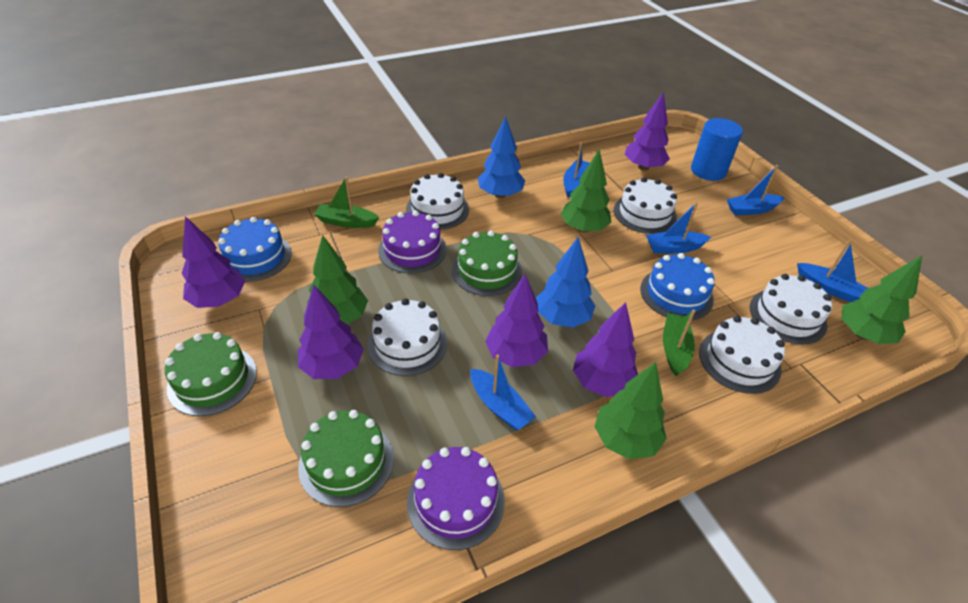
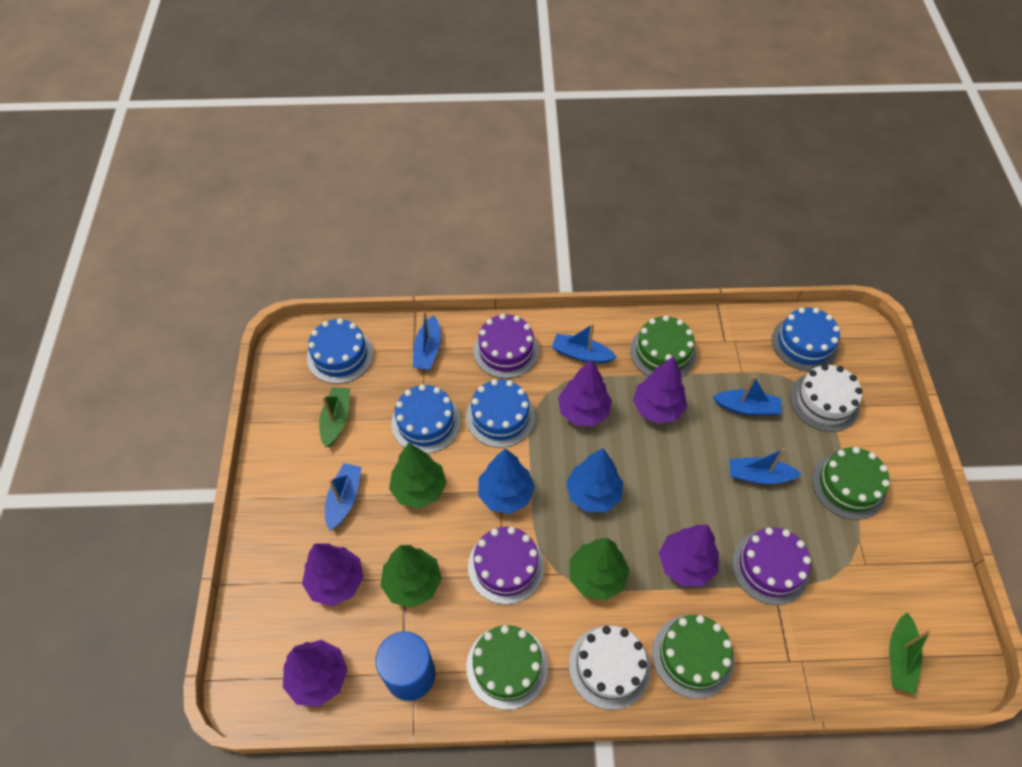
blue cake: [218,217,292,282] [640,253,715,321] = 2 -> [307,318,373,384] [391,384,461,454] [466,379,535,448] [772,307,840,371] = 4
green cake: [165,332,257,416] [298,410,394,507] [452,230,522,296] = 3 -> [466,625,548,710] [630,315,696,377] [652,615,734,699] [812,447,890,520] = 4
green tree: [307,235,368,324] [561,149,611,233] [594,362,667,459] [842,255,922,344] = 4 -> [381,545,442,608] [389,443,446,508] [569,538,629,601] = 3
purple cake: [378,210,447,273] [407,447,505,550] = 2 -> [468,527,544,605] [473,314,539,379] [732,527,811,605] = 3
white cake: [367,298,447,376] [406,173,469,230] [614,177,677,234] [699,316,785,394] [750,274,832,344] = 5 -> [569,625,651,710] [790,364,862,432] = 2

